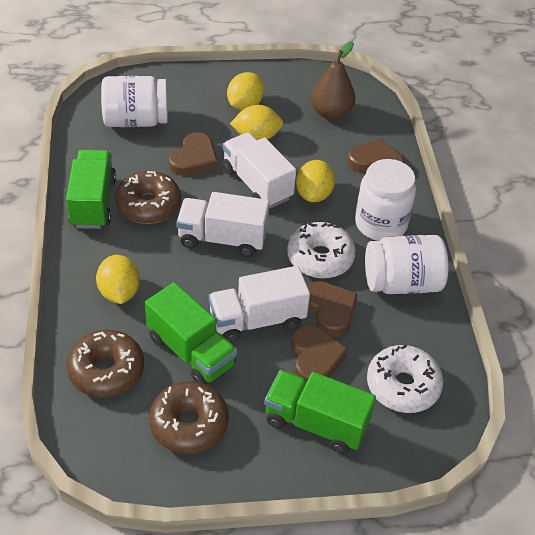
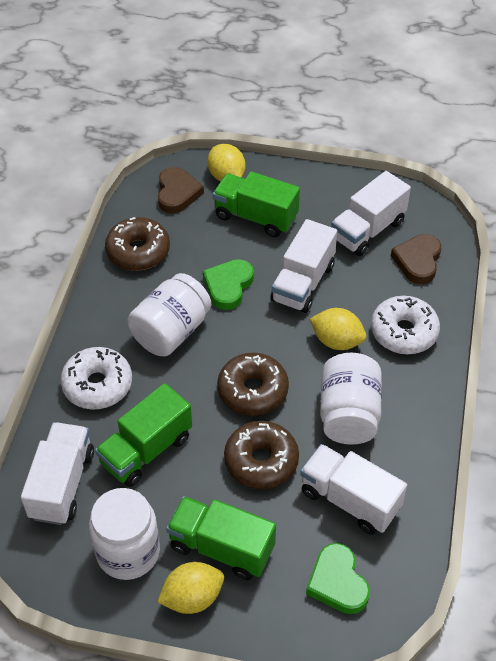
brown heart: [169,132,218,176] [291,324,348,383] [307,281,358,337] [348,138,404,173] = 4 -> [158,167,204,214] [391,234,441,284] = 2
brown pear: [311,41,355,120] = 1 -> none = 0
green heart: none = 0 -> [203,259,254,310] [306,543,370,614] = 2
white truck: [176,192,269,257] [209,266,310,343] [222,132,296,208] = 3 -> [21,422,94,525] [270,219,337,313] [300,444,407,535] [331,171,411,256] = 4
yellow lemon: [96,255,140,304] [227,72,264,110] [230,105,283,140] [296,160,335,202] = 4 -> [157,562,224,614] [207,144,246,182] [310,308,366,350] = 3

